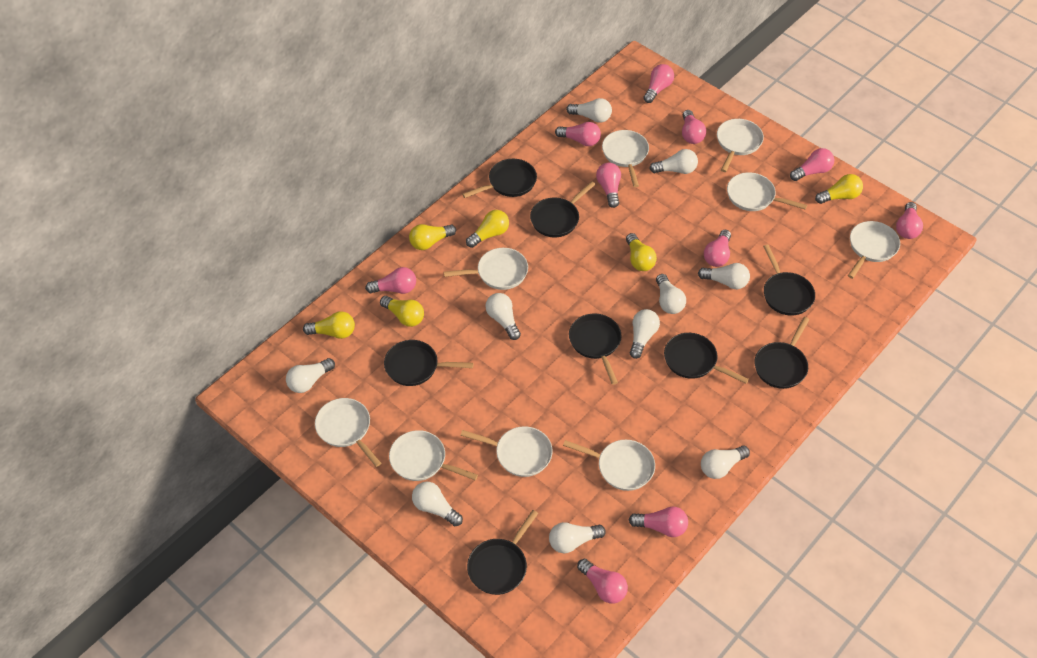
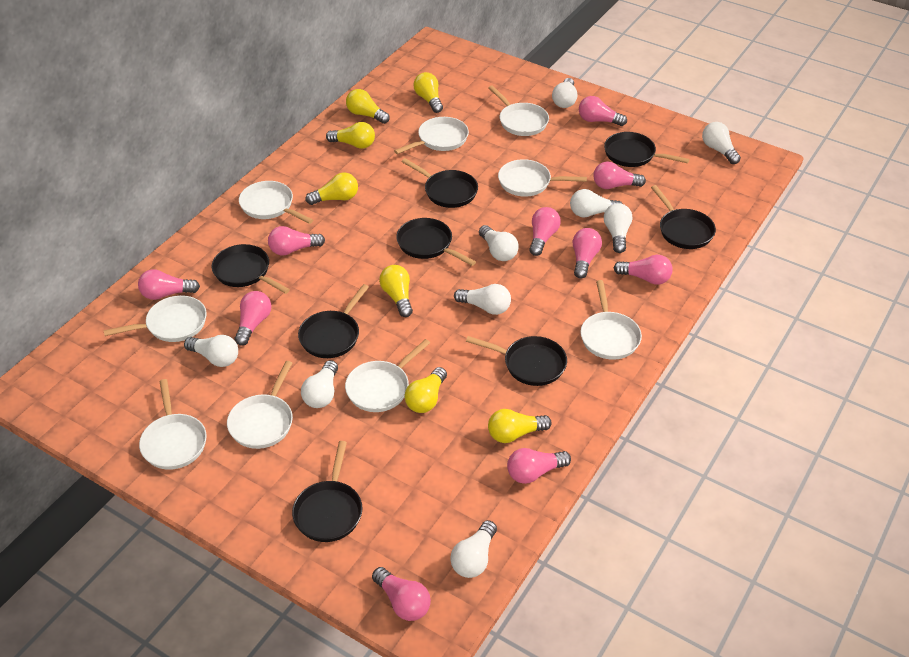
white light bulb: [286,358,335,393] [412,482,463,526] [485,293,521,340] [549,522,606,553] [566,98,612,122] [630,309,660,359] [649,149,698,174] [656,274,686,314] [698,263,750,289] [701,445,750,479] = 10 -> [184,335,238,367] [301,360,338,408] [450,520,497,578] [454,284,511,315] [479,225,519,261] [552,78,577,108] [570,189,622,217] [604,203,632,253] [702,122,741,164] = 9
yellow light bulb: [303,311,355,339] [380,296,424,327] [409,224,456,250] [466,210,509,248] [626,233,657,271] [815,174,863,204] = 6 -> [305,172,358,205] [326,122,375,149] [346,89,390,124] [379,265,413,317] [404,367,447,413] [414,72,443,113] [488,409,552,443] = 7

